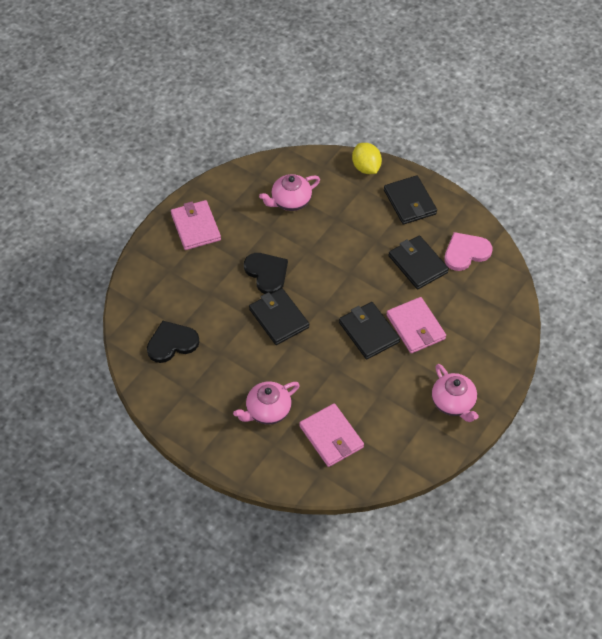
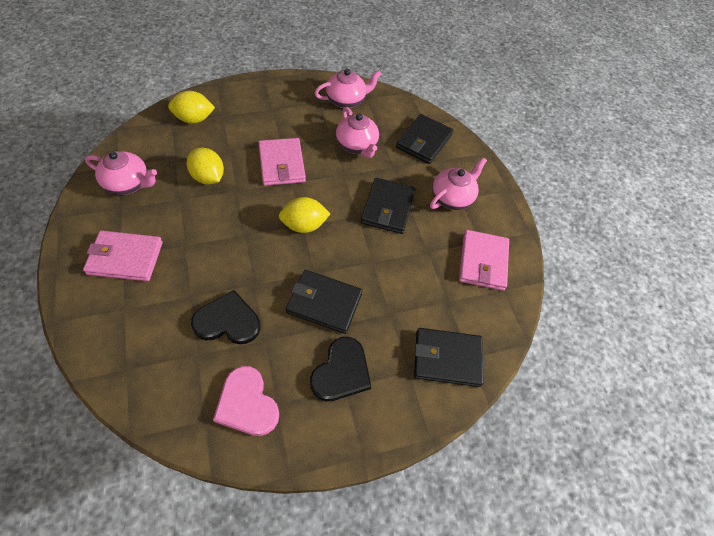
pink teapot: [233,381,300,425] [259,174,320,211] [432,364,479,422] = 3 -> [85,151,157,195] [314,69,381,108] [336,107,379,158] [430,157,487,210] = 4
yellow lemon: [352,143,382,174] = 1 -> [168,91,215,123] [187,148,224,184] [279,197,330,233] = 3

